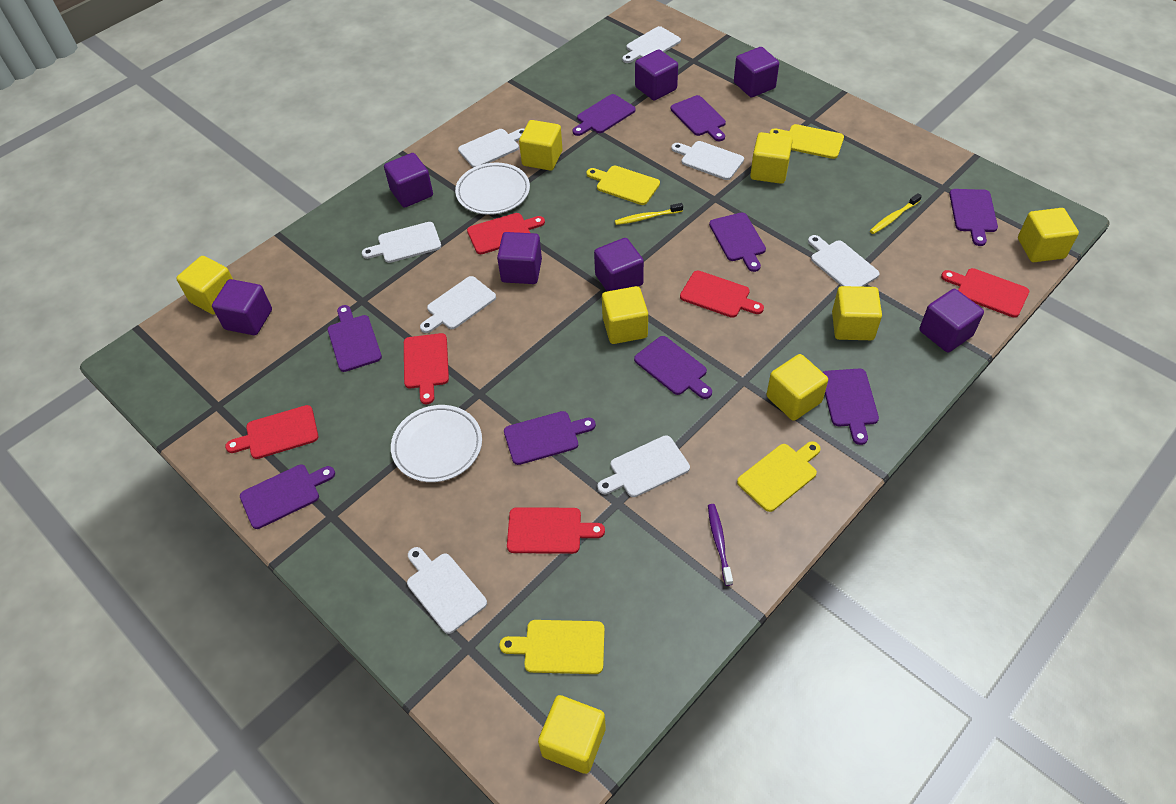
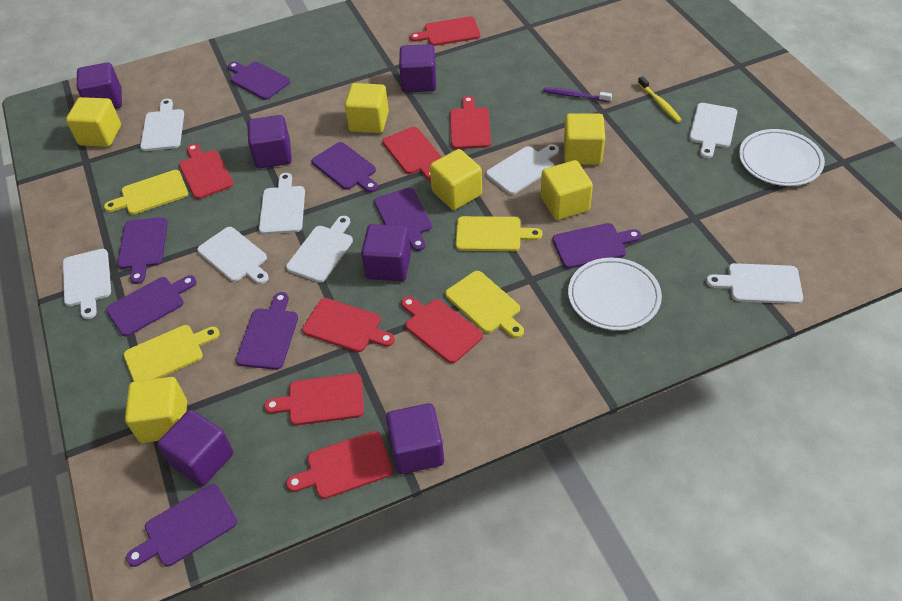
purple cube: [212,279,272,335] [384,153,433,208] [497,232,542,284] [594,238,644,291] [635,49,678,100] [734,47,779,97] [919,289,984,352] = 7 -> [77,62,122,109] [157,410,233,487] [247,115,292,169] [361,224,411,281] [386,403,444,474] [399,44,436,93] = 6
purple cutting board: [240,465,335,529] [328,305,382,372] [504,411,596,465] [573,94,636,136] [634,336,712,399] [671,95,726,141] [709,213,766,272] [823,369,879,445] [949,189,998,246] = 9 -> [106,275,197,336] [117,217,168,284] [126,484,237,567] [228,62,290,100] [236,292,298,370] [312,142,378,193] [374,188,432,251] [552,223,642,269] = 8
red cutting board: [225,405,318,459] [404,333,449,404] [467,213,545,254] [507,507,605,554] [680,271,764,318] [941,268,1029,317] = 6 -> [179,143,234,199] [264,373,364,425] [286,431,393,499] [302,298,395,352] [382,127,441,181] [401,296,483,363] [410,16,480,46] [450,96,491,149] = 8
yellow cube: [176,256,233,315] [519,120,562,171] [538,695,606,774] [602,286,648,344] [750,132,793,184] [767,354,828,421] [832,286,882,340] [1018,208,1079,262] = 8 -> [66,97,121,147] [125,377,187,443] [345,83,389,133] [430,149,482,210] [541,160,593,220] [564,114,605,165] = 6
yellow toothbrush: [615,203,683,225] [870,193,922,234] = 2 -> [638,76,682,122] = 1

